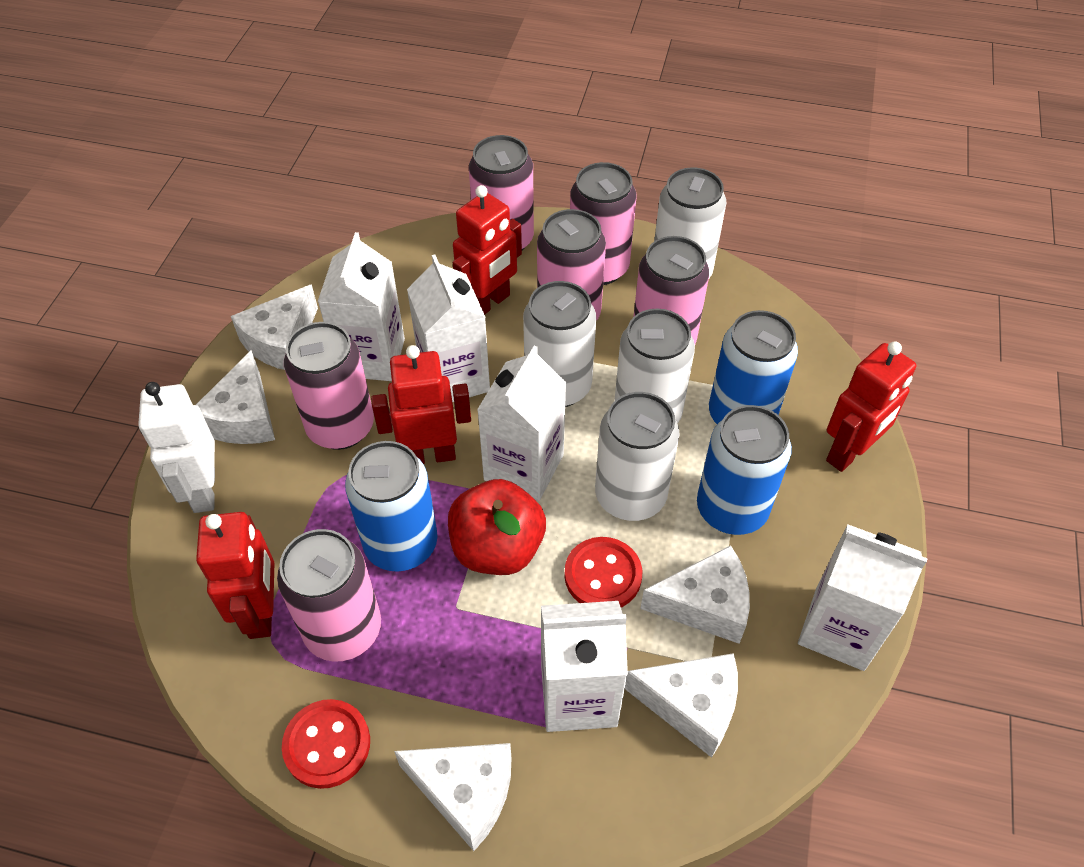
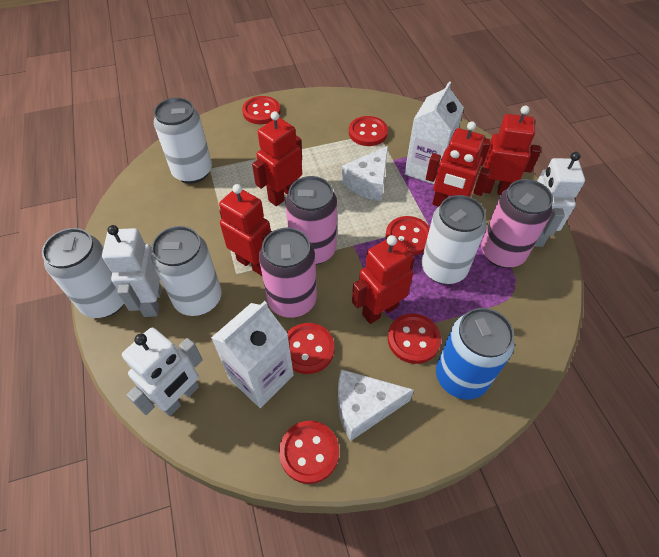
blue can: [345,441,438,572] [697,405,792,535] [709,310,798,424] = 3 -> [436,308,514,400] = 1
pink can: [277,529,381,662] [284,322,374,450] [469,135,534,250] [537,209,606,321] [570,162,636,285] [633,236,709,344] = 6 -> [259,228,317,318] [285,176,337,265] [481,179,553,268] = 3
red apple: [448,479,546,575] = 1 -> none = 0
red button: [282,699,370,789] [564,537,642,607] = 2 -> [242,96,280,124] [279,421,339,484] [287,323,334,374] [349,116,388,146] [386,216,430,255] [388,314,441,364] = 6
red robot: [196,512,274,639] [371,345,471,464] [453,185,522,315] [826,341,916,472] = 4 -> [219,184,272,276] [252,111,302,206] [352,235,415,324] [426,121,491,207] [480,106,541,195] = 5
white carton: [318,232,405,381] [407,254,490,402] [477,346,566,501] [541,601,628,732] [798,524,928,671] = 5 -> [211,301,294,408] [405,82,464,184] = 2
white cheese: [196,350,275,444] [231,284,318,370] [394,743,511,851] [625,653,738,758] [640,545,750,644] = 5 -> [338,369,414,441] [342,146,388,201] = 2
white robot: [138,382,215,513] = 1 -> [102,225,162,317] [122,327,203,416] [534,152,585,247] = 3

